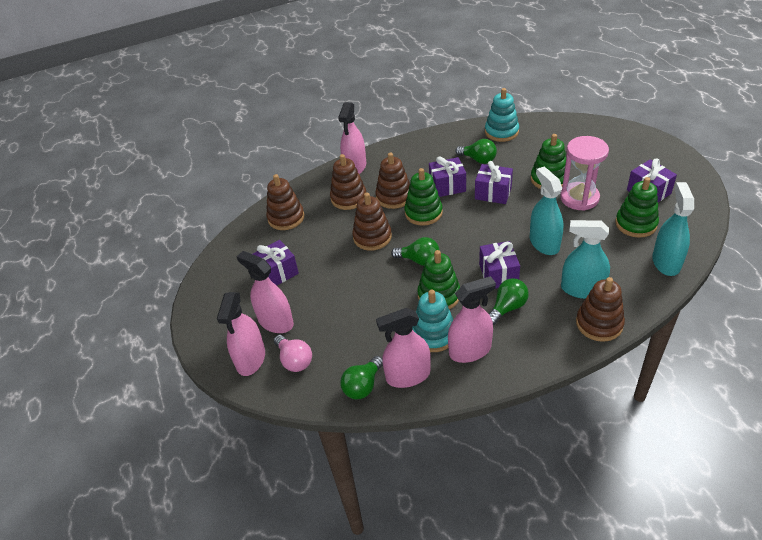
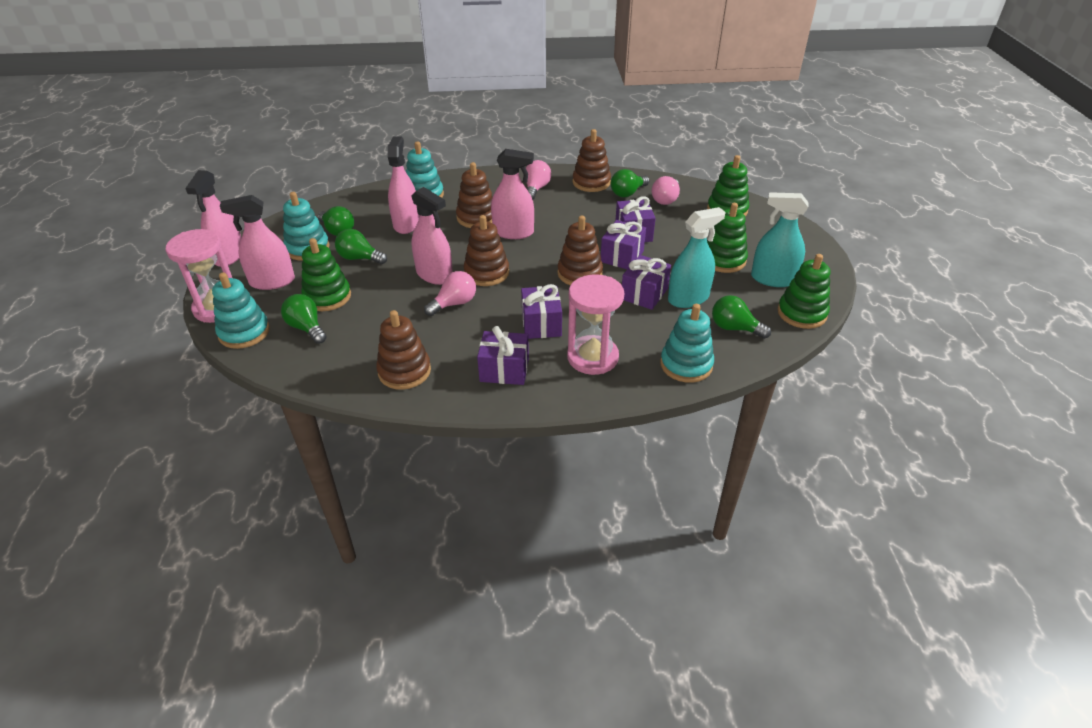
green light bulb: [340,356,383,399] [391,237,440,266] [455,139,497,164] [489,278,529,325] = 4 -> [281,294,327,344] [318,206,354,236] [335,229,387,264] [611,169,650,197] [712,295,771,339] = 5
pink hourglass: [560,136,609,211] = 1 -> [165,229,232,323] [567,275,624,375] = 2
pink light bulb: [274,335,312,372] = 1 -> [424,271,476,316] [526,160,551,200] [652,176,680,205] = 3
turquoise spray bottle: [530,167,563,255] [561,220,610,299] [652,182,694,276] = 3 -> [668,207,726,308] [751,192,809,287] = 2
turquoise stacking toy: [413,289,453,352] [485,88,519,142] = 2 -> [212,272,270,349] [283,192,330,261] [406,141,444,198] [660,304,714,383] = 4

